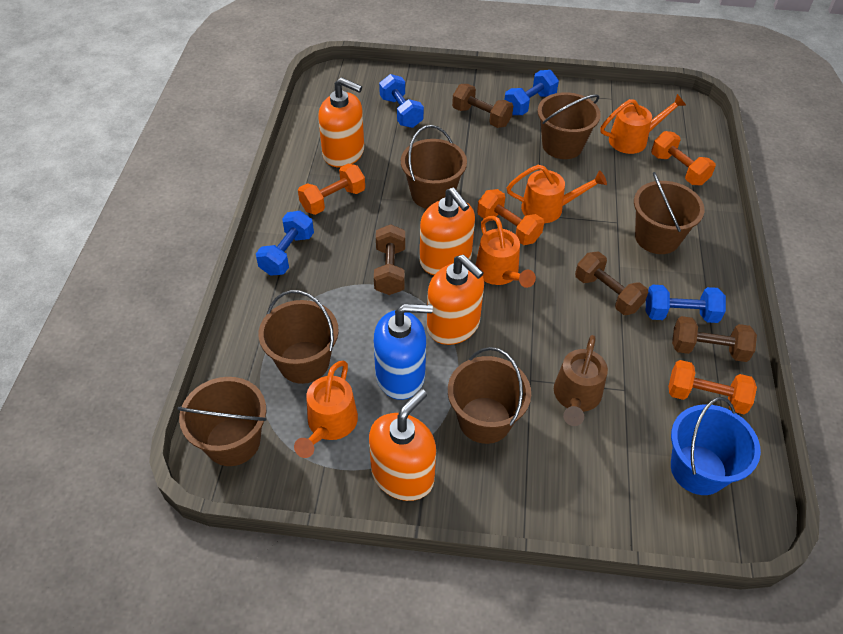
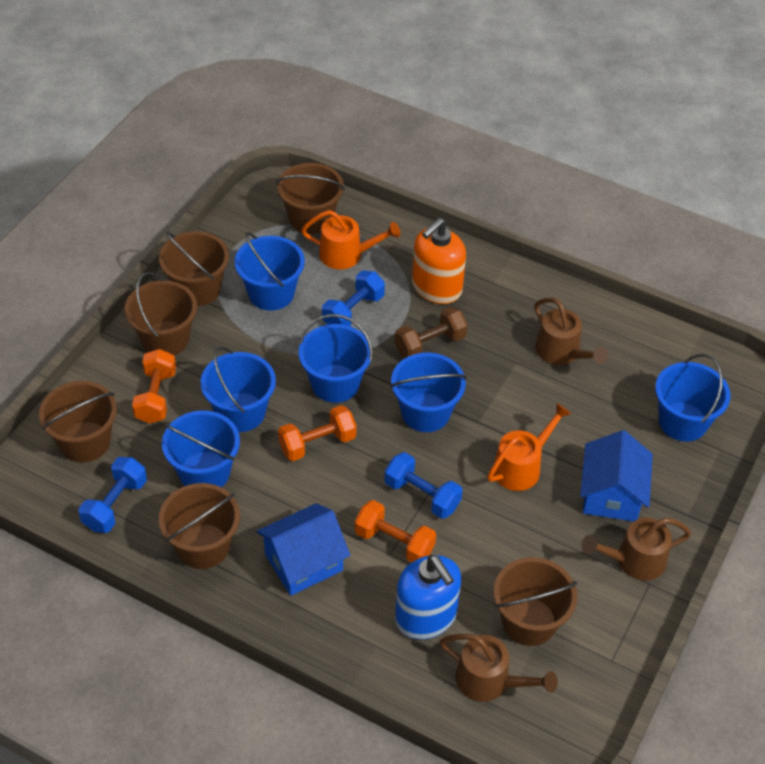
blue bucket: [671,397,761,495] = 1 -> [162,410,240,487] [200,346,276,432] [235,232,305,311] [299,314,373,403] [390,353,467,432] [655,354,731,442] = 6
blue dumbbell: [256,211,314,276] [379,74,424,128] [504,70,559,115] [646,285,726,323] = 4 -> [79,457,147,533] [322,270,385,326] [384,452,463,519] = 3
blue house: none = 0 -> [257,503,350,596] [580,430,653,521] = 2
brown dumbbell: [374,224,405,295] [452,84,513,128] [575,252,648,315] [672,316,757,362] = 4 -> [395,307,468,358] = 1
brown watering can: [554,335,608,426] = 1 -> [440,634,558,702] [534,298,608,365] [581,518,691,581] = 3
orange dumbbell: [298,164,365,215] [477,189,544,245] [651,131,716,185] [668,360,757,414] = 4 -> [132,349,176,424] [278,405,357,461] [355,500,436,562] = 3
orange soap dispenser: [318,77,364,167] [369,389,436,501] [420,188,475,275] [427,255,484,345] = 4 -> [412,218,466,304] = 1
orange watering can: [294,361,358,458] [476,216,536,288] [507,165,607,223] [600,94,686,154] = 4 -> [301,210,401,269] [487,403,571,491] = 2

